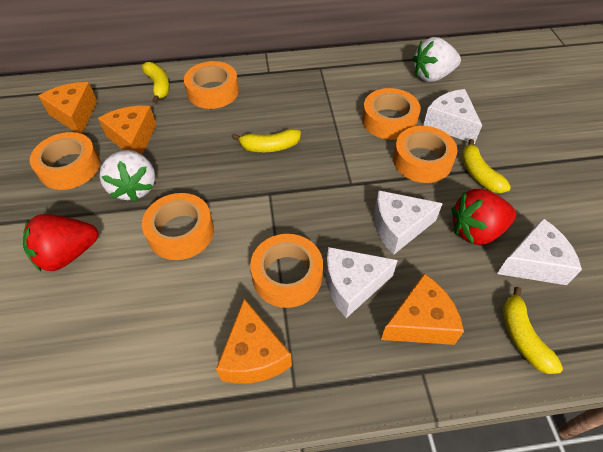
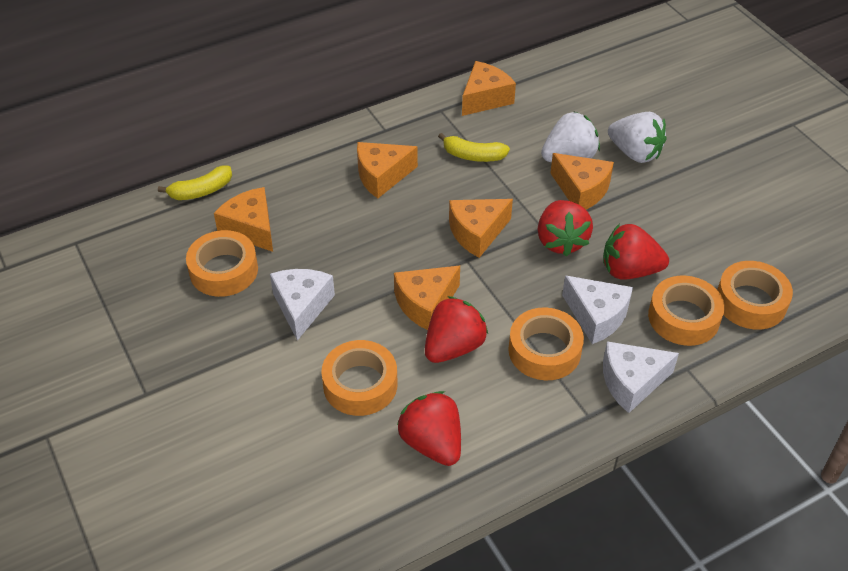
orange cheese: [39,82,97,134] [98,106,156,155] [216,299,292,384] [381,273,464,345] = 4 -> [214,187,273,252] [357,142,418,198] [394,266,460,330] [449,199,513,258] [462,61,516,116] [550,153,614,210] = 6
orange tape: [30,132,100,190] [142,193,214,260] [184,61,239,109] [250,234,323,308] [362,88,421,140] [393,126,457,183] = 6 -> [186,230,258,297] [321,340,397,416] [508,307,584,380] [648,276,725,346] [717,261,793,330] = 5
red strawberry: [23,214,98,271] [451,189,516,245] = 2 -> [397,391,461,466] [425,296,488,363] [538,200,593,256] [603,224,669,280] = 4
white cheese: [326,247,398,318] [374,190,443,255] [423,89,482,144] [497,218,582,285] = 4 -> [270,269,335,341] [562,275,633,344] [603,341,679,413] = 3
yellow banana: [142,62,170,103] [233,129,301,152] [461,139,511,193] [503,287,563,374] = 4 -> [158,166,232,200] [438,133,510,162] = 2

